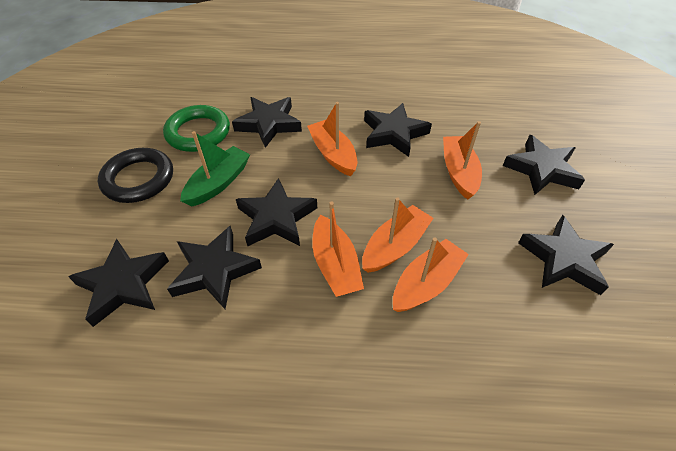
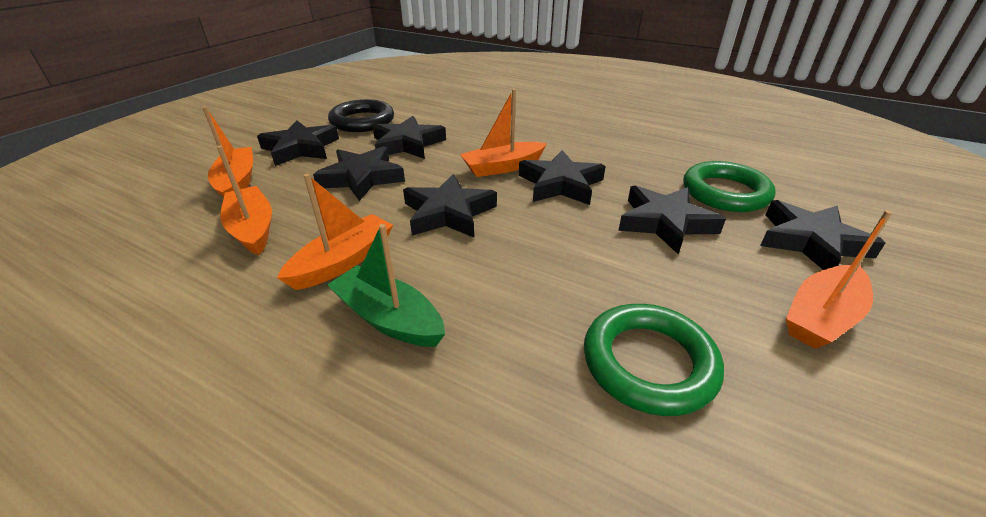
green ring: [163,105,230,152] = 1 -> [584,304,724,416] [683,161,776,212] = 2

